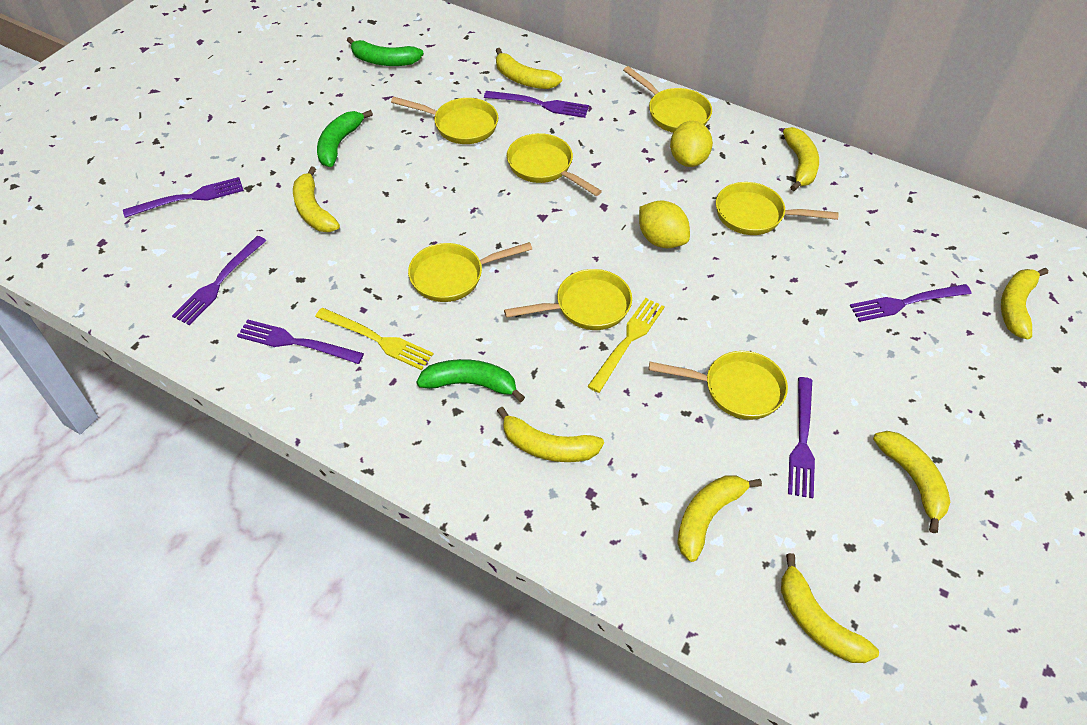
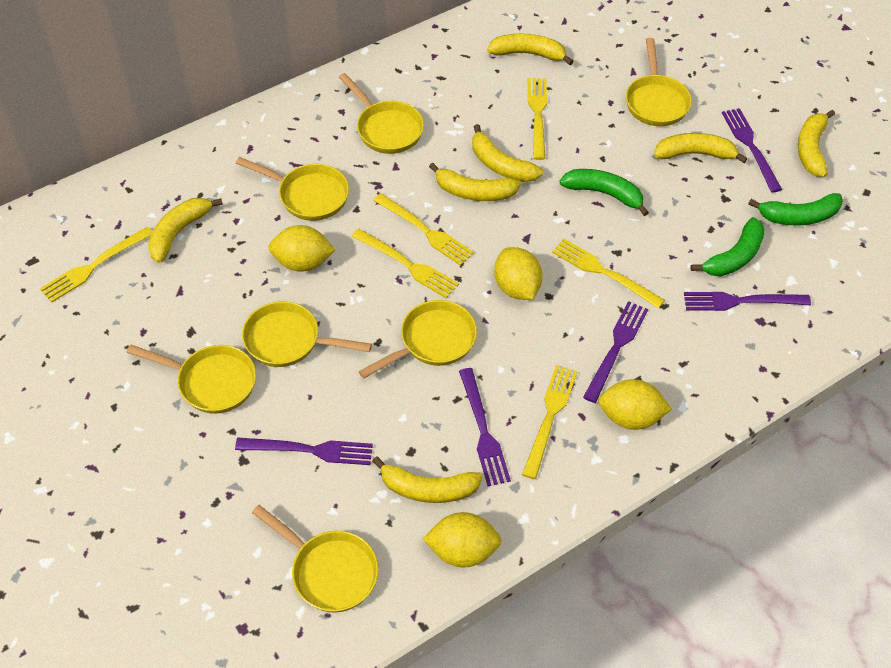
purple fork: [123,177,244,218] [172,236,267,325] [237,319,364,364] [484,91,589,118] [788,377,815,498] [850,284,972,322] = 6 -> [235,438,373,465] [459,368,511,486] [583,301,648,403] [684,292,811,311] [722,108,782,193] = 5
yellow banana: [293,166,340,232] [496,48,562,89] [497,407,604,462] [677,475,762,562] [781,553,879,663] [783,127,819,191] [873,431,950,533] [1001,268,1048,340] = 8 -> [148,198,223,263] [372,456,482,503] [429,163,521,201] [472,124,543,182] [487,34,574,65] [654,133,747,163] [798,110,835,177] = 7
yellow fork: [315,308,434,370] [587,298,665,393] = 2 -> [40,227,152,302] [351,228,459,298] [373,193,474,266] [522,365,578,479] [528,78,547,160] [552,239,665,309] = 6
yellow lemon: [639,200,690,248] [670,121,713,167] = 2 -> [268,225,335,272] [423,512,502,567] [494,247,542,300] [598,379,672,430] = 4

